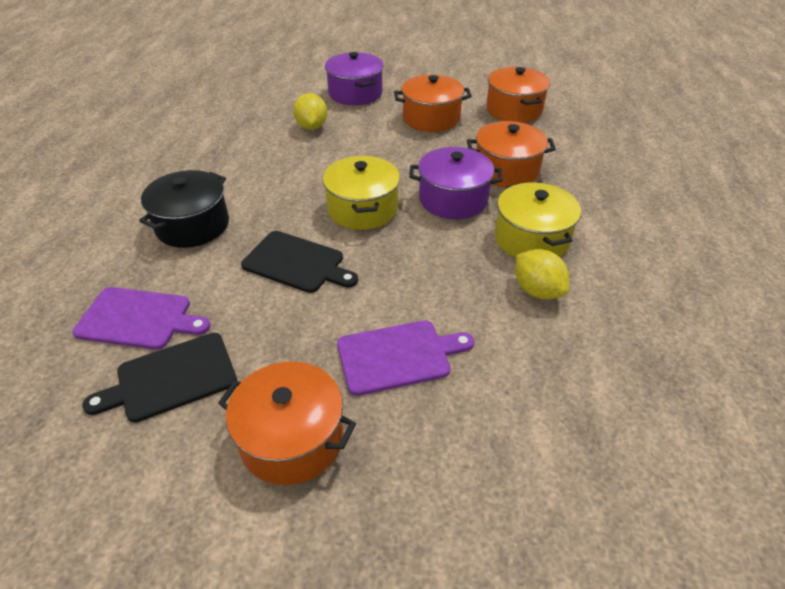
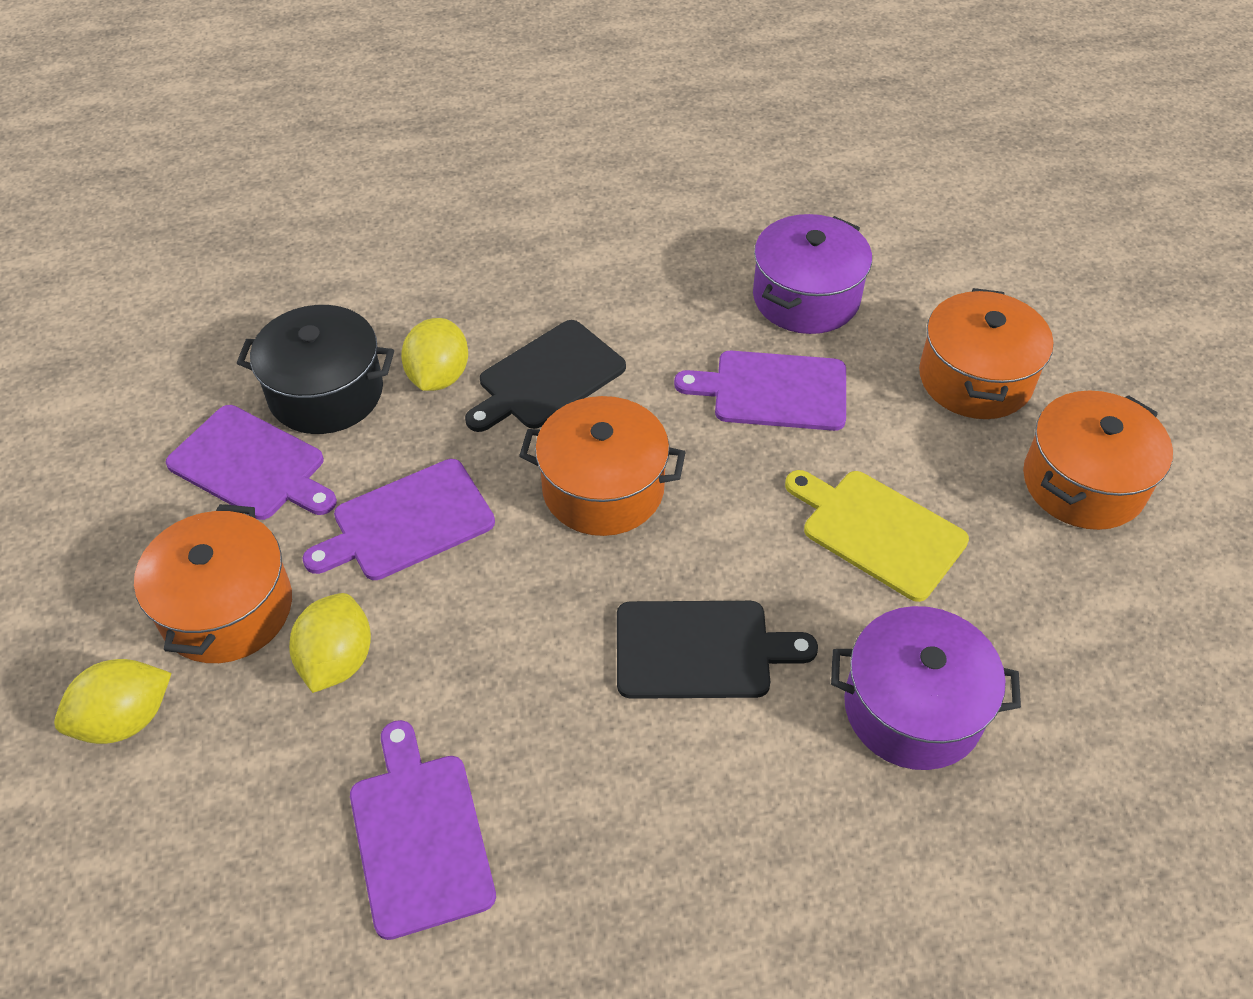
purple cutting board: [73,287,211,350] [337,320,474,396] = 2 -> [166,405,337,520] [302,459,495,580] [350,720,496,940] [674,351,846,431] = 4
yellow cutting board: none = 0 -> [785,470,969,602] = 1
yellow lemon: [293,93,327,130] [515,249,570,299] = 2 -> [54,659,171,744] [289,593,371,693] [401,318,468,391] = 3
yellow pot: [322,156,400,230] [495,182,581,258] = 2 -> none = 0

